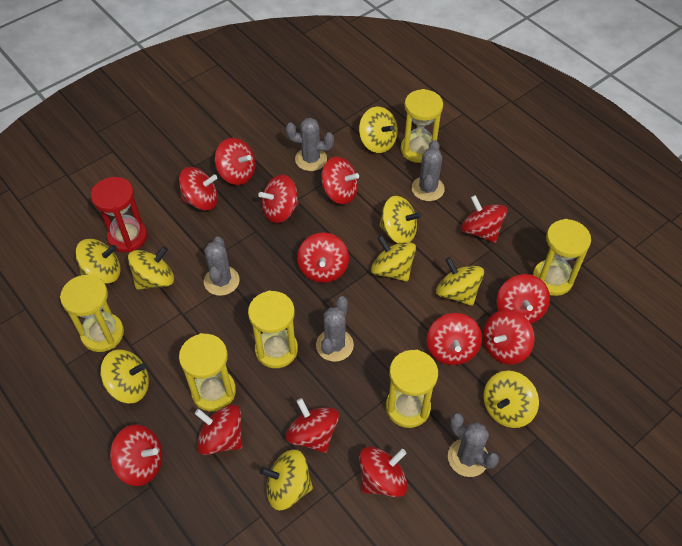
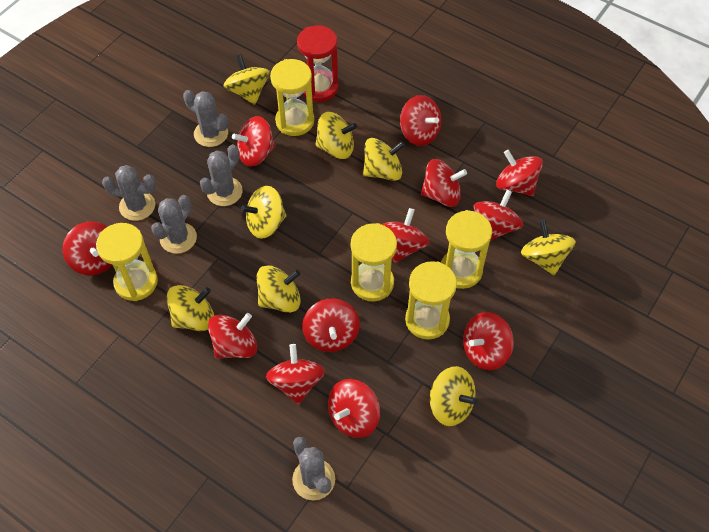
red spinning top: [110,424,163,486] [179,167,218,211] [194,404,242,455] [215,138,255,185] [258,175,299,223] [286,398,339,453] [297,232,349,283] [321,157,359,204] [359,446,408,497] [427,313,482,365] [461,195,507,243] [483,309,535,365] [497,274,550,324] = 13 -> [63,222,112,275] [208,313,257,359] [232,116,276,167] [266,344,325,405] [302,299,360,352] [328,379,380,438] [381,208,430,263] [400,95,441,146] [421,159,467,207] [463,312,514,370] [474,190,523,241] [496,150,543,196] = 12
yellow hourglass: [60,275,124,352] [179,333,236,412] [248,290,298,368] [386,350,438,428] [401,89,443,163] [533,219,591,296] = 6 -> [96,223,158,301] [270,59,314,136] [351,223,397,302] [405,261,457,340] [441,210,492,289] = 5
yellow spinning top: [75,239,120,284] [100,349,149,403] [128,246,174,290] [260,449,313,511] [359,106,398,153] [371,235,416,282] [379,196,421,244] [436,257,484,306] [483,371,539,428] = 9 -> [166,285,214,331] [224,54,270,105] [241,186,286,239] [256,265,301,313] [315,112,357,159] [363,138,405,181] [430,366,477,426] [521,220,576,275] = 8

